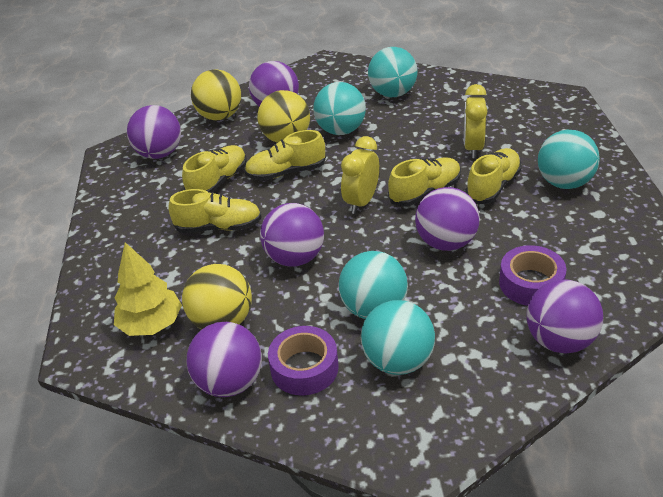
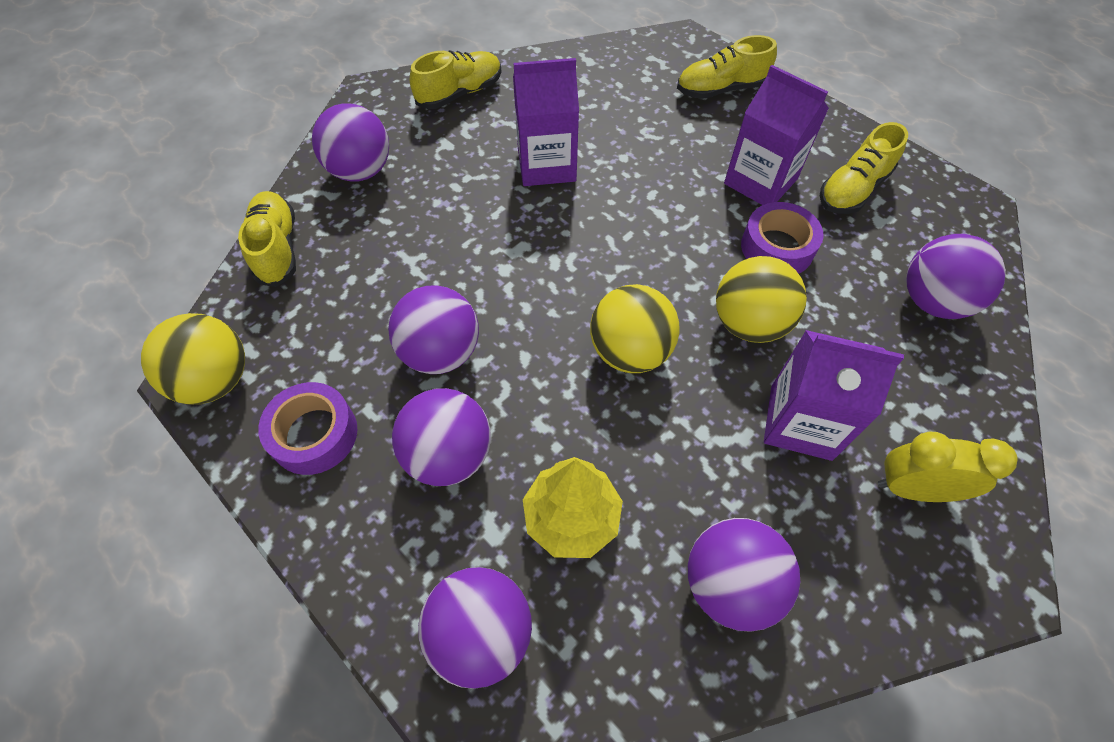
purple carton: none = 0 -> [513,58,579,186] [724,65,829,205] [764,330,904,461] = 3
turquoise ball: [313,82,366,135] [338,251,408,319] [361,300,435,375] [368,47,418,97] [538,130,600,189] = 5 -> none = 0
yellow clock: [341,136,379,214] [464,84,487,158] = 2 -> [878,432,1018,502] = 1
yellow shoe: [168,189,262,233] [182,145,247,193] [244,130,326,181] [388,157,461,206] [465,148,522,204] = 5 -> [238,191,296,287] [410,50,502,109] [677,35,777,99] [820,122,908,214] = 4

